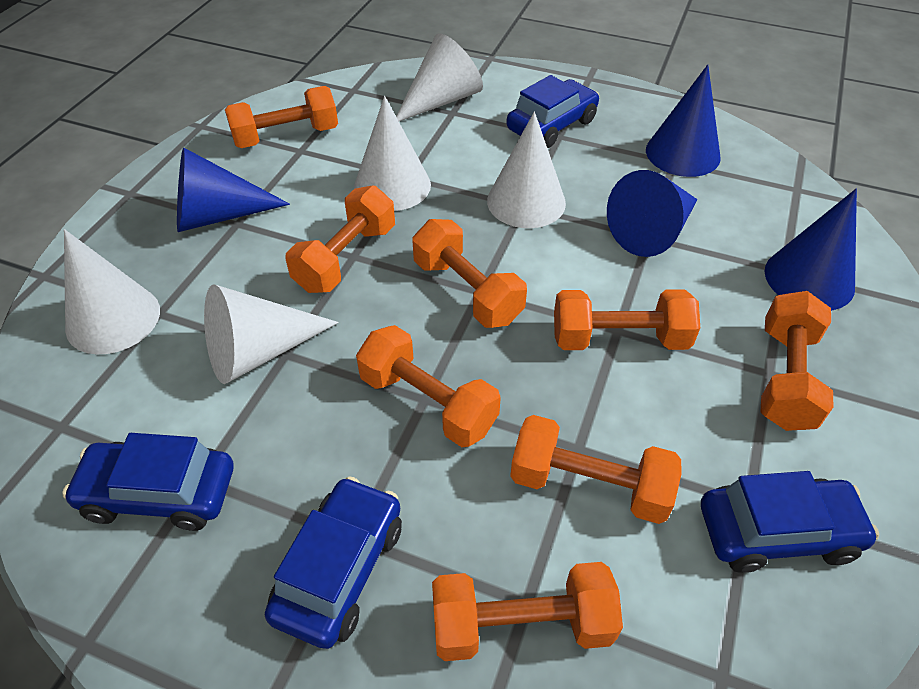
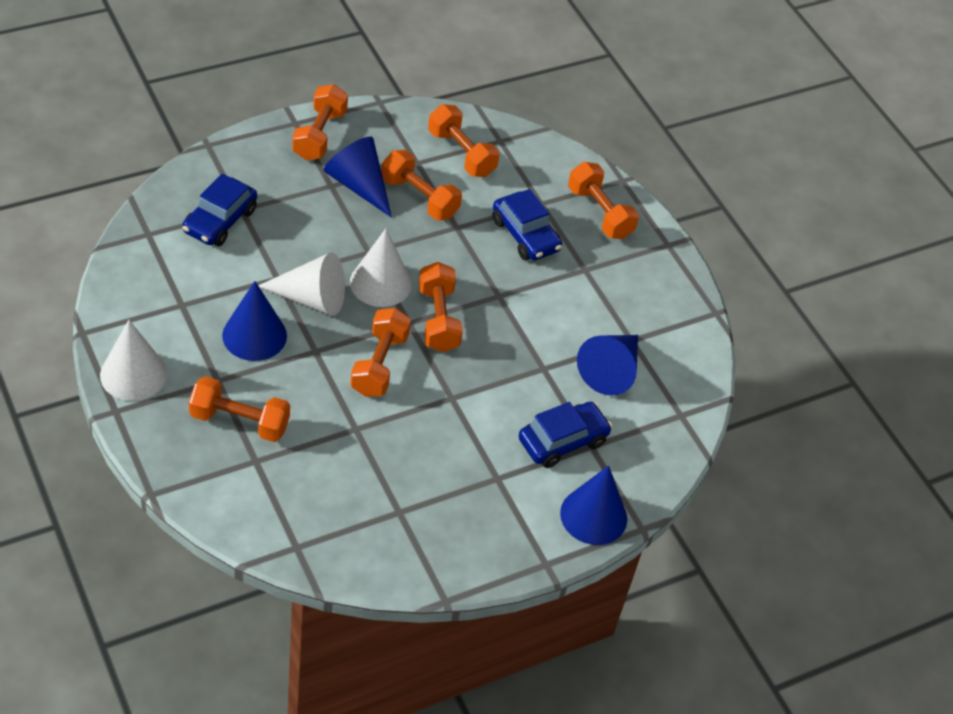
blue car: [62,433,234,531] [265,476,402,649] [506,75,599,148] [701,471,879,573] = 4 -> [182,174,257,246] [493,189,562,260] [519,402,612,468] = 3
orange dumbbell: [225,86,338,148] [286,185,395,293] [356,325,501,447] [412,219,527,328] [432,562,623,661] [510,415,682,524] [554,289,700,350] [761,291,833,431] = 8 -> [189,376,290,442] [292,84,348,160] [350,308,411,397] [381,150,462,220] [419,262,463,352] [428,104,499,177] [568,162,639,239] = 7
white cone: [64,229,160,354] [204,284,339,384] [354,96,431,211] [396,34,483,121] [487,112,566,228] = 5 -> [100,320,167,401] [258,252,345,316] [350,229,412,307] = 3

